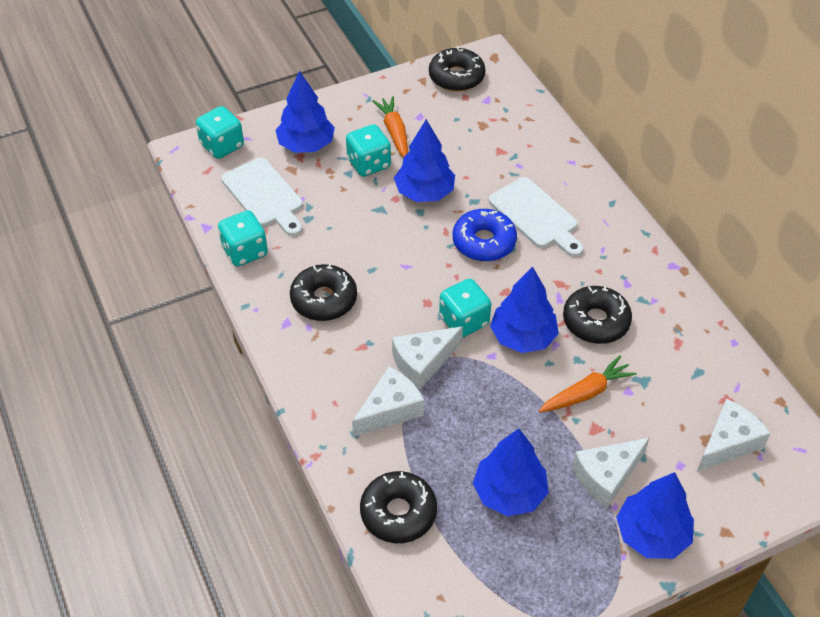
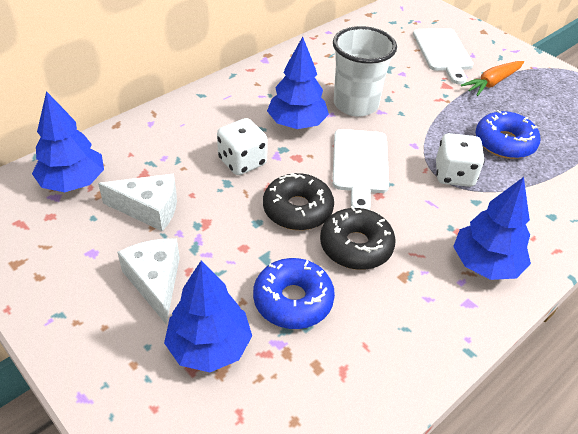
black donut: [290,264,357,321] [360,471,437,543] [429,46,486,92] [563,286,632,344] = 4 -> [263,173,334,230] [320,206,396,270] = 2
blue donut: [453,209,517,261] = 1 -> [253,258,335,329] [476,110,540,159] = 2
blue tree: [275,71,335,153] [394,119,455,202] [473,428,549,516] [490,267,559,353] [616,472,694,559] = 5 -> [32,91,104,192] [164,260,252,372] [267,37,329,129] [453,177,531,280] = 4
orange carrot: [372,96,408,158] [539,355,637,412] = 2 -> [461,61,524,96] = 1
turquoise dice: [196,106,244,159] [218,210,268,267] [346,124,391,177] [439,279,491,338] = 4 -> none = 0
white cheese: [352,366,424,437] [392,326,463,389] [572,438,649,508] [697,399,771,472] = 4 -> [98,174,177,231] [117,239,180,324] = 2
white cup: none = 0 -> [333,26,397,117] = 1
white dice: none = 0 -> [217,118,268,175] [436,133,485,187] = 2

